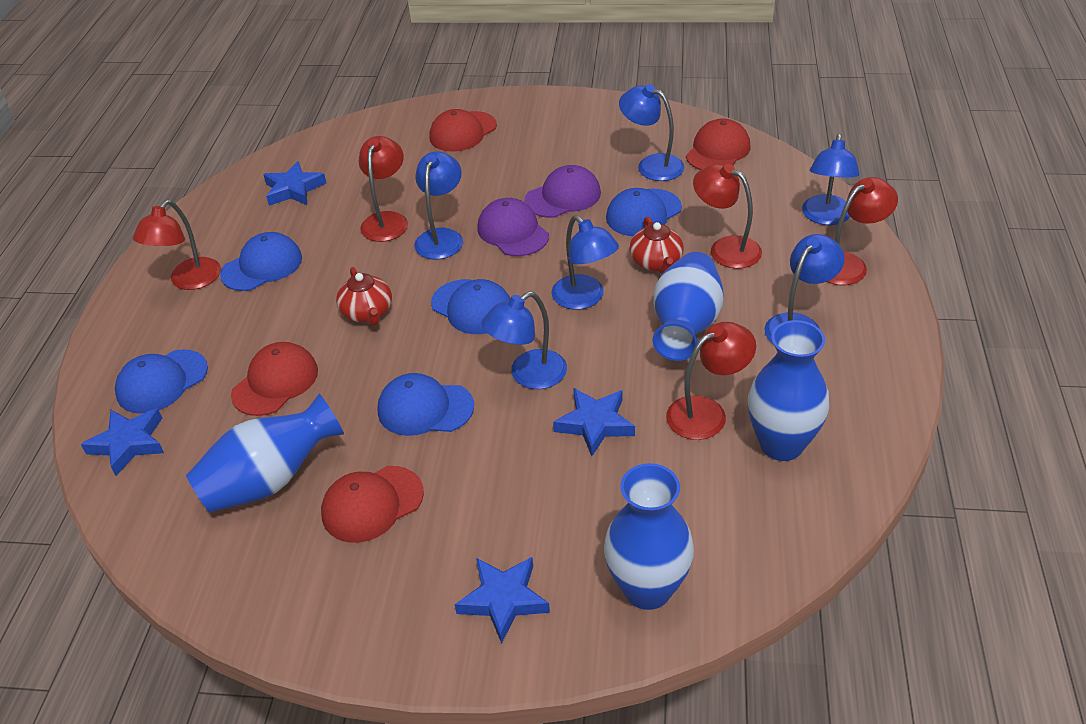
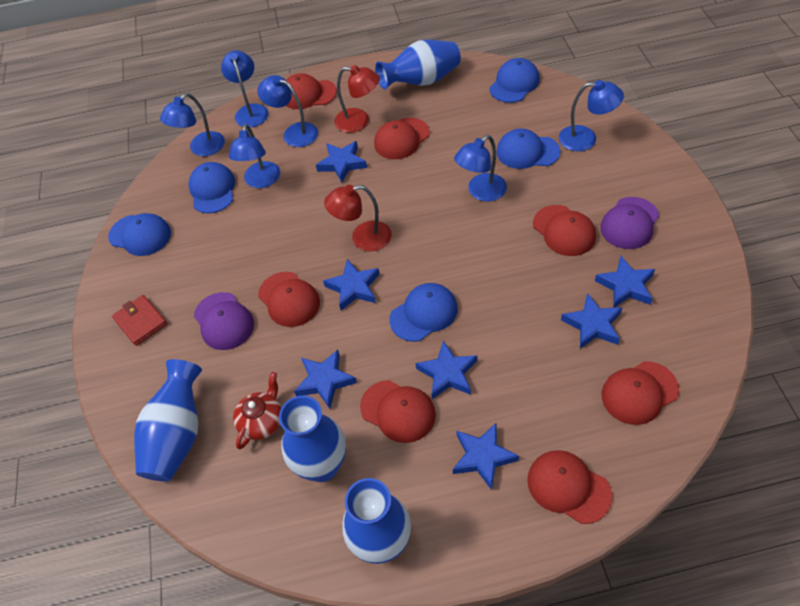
blue star: [81,408,164,476] [263,161,326,206] [455,557,550,644] [553,388,635,456] = 4 -> [294,350,357,409] [316,141,367,183] [323,259,380,311] [415,340,477,399] [453,423,519,490] [561,293,623,349] [595,256,655,308] = 7
red cap: [231,342,318,416] [321,466,424,543] [429,109,497,151] [686,118,750,170] = 4 -> [258,272,320,327] [286,73,337,109] [360,380,436,443] [374,118,430,159] [527,450,612,524] [533,205,596,256] [602,361,679,425] = 7
red lamp: [133,200,221,290] [359,136,408,242] [666,322,756,440] [693,164,762,269] [827,177,898,285] = 5 -> [324,185,392,252] [334,65,380,133] = 2
red teapot: [336,267,392,326] [630,217,684,274] = 2 -> [233,372,281,449] = 1
red wallet: none = 0 -> [112,295,167,346] = 1

